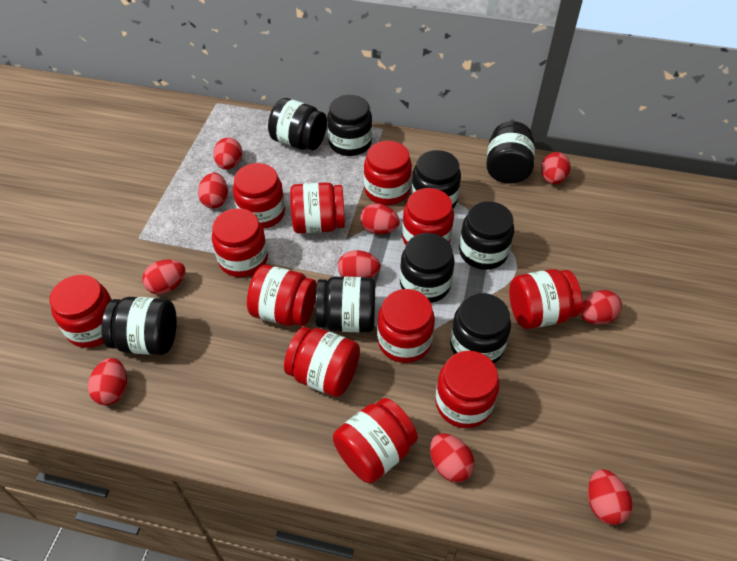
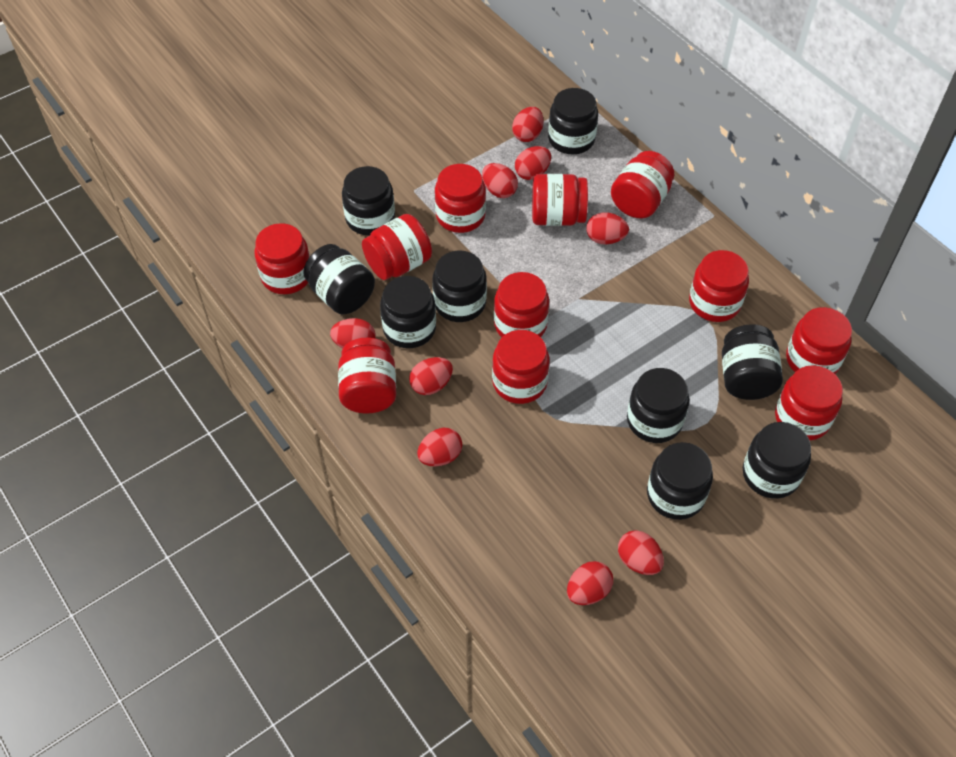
red egg: [88,358,127,405] [142,260,185,294] [198,173,228,209] [213,137,242,170] [338,250,380,278] [360,204,400,234] [430,433,475,483] [541,152,571,184] [580,290,622,325] [588,469,632,525] = 10 -> [330,318,376,348] [409,357,453,395] [417,428,462,466] [482,163,518,198] [512,107,543,142] [515,146,551,180] [567,561,613,605] [586,212,629,244] [618,530,664,575] = 9
red jar: [50,275,112,348] [212,208,268,277] [233,163,285,229] [247,265,317,326] [284,327,360,397] [290,182,345,234] [333,398,418,483] [364,141,412,205] [377,289,435,363] [402,188,454,245] [435,351,499,428] [509,269,582,329] = 12 -> [254,223,310,294] [338,338,396,414] [362,214,432,280] [435,164,486,233] [492,330,550,404] [494,272,549,337] [532,174,588,226] [611,151,674,219] [689,250,749,322] [775,365,843,441] [786,307,852,374] = 11

